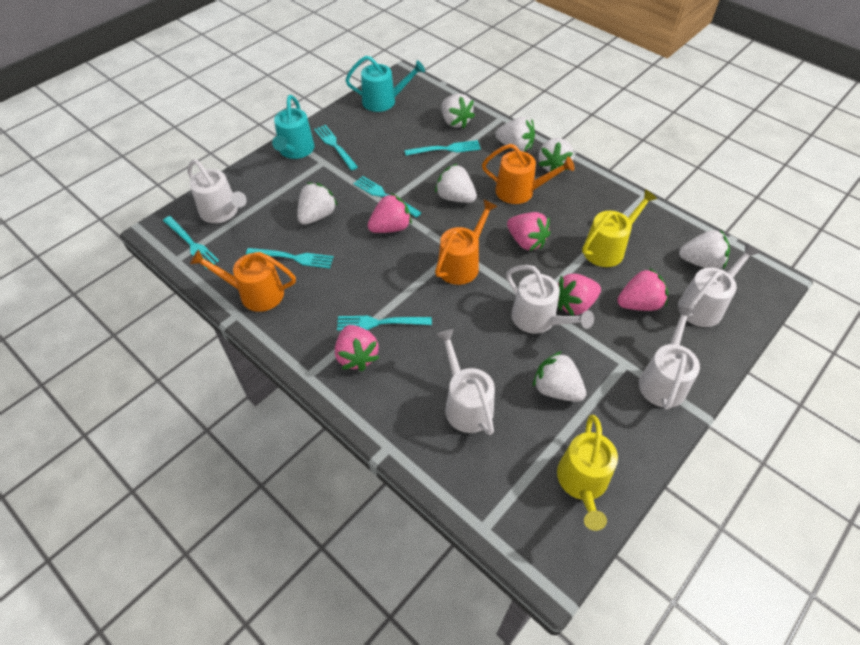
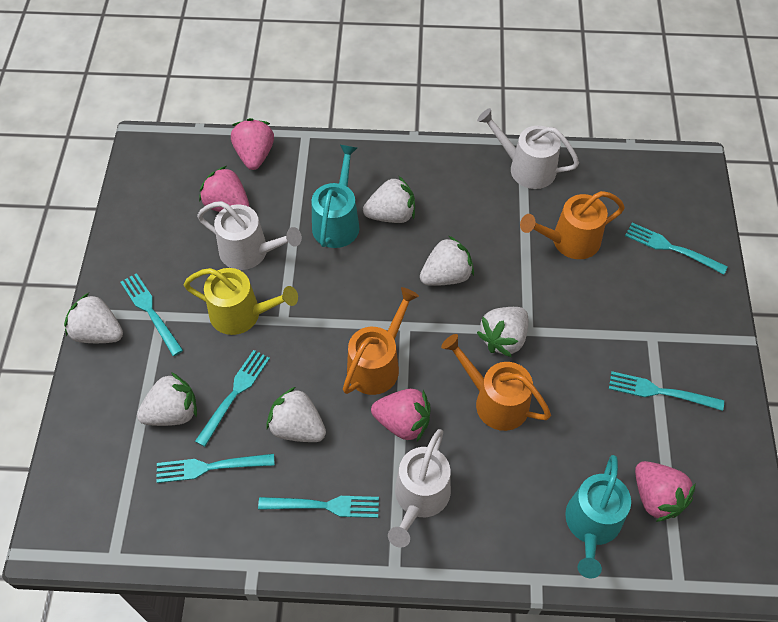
pink strawberry: [335,325,380,371] [368,193,412,233] [507,212,551,251] [558,274,601,316] [617,268,668,311] = 5 -> [199,166,250,212] [231,118,274,170] [371,389,431,442] [635,461,696,522] = 4
white strawberry: [297,182,338,225] [435,164,477,203] [442,94,475,129] [495,117,535,152] [533,351,586,402] [538,138,574,172] [679,230,730,269] = 7 -> [64,293,123,343] [137,372,197,426] [266,387,326,442] [363,176,415,223] [420,236,474,286] [477,307,528,357] = 6
white watering can: [187,159,247,223] [436,329,495,435] [506,265,594,334] [639,305,700,410] [678,243,760,327] = 5 -> [197,201,302,270] [388,429,451,548] [477,108,579,189] = 3
yellow watering can: [557,415,618,531] [582,189,658,267] = 2 -> [183,268,298,335] = 1

